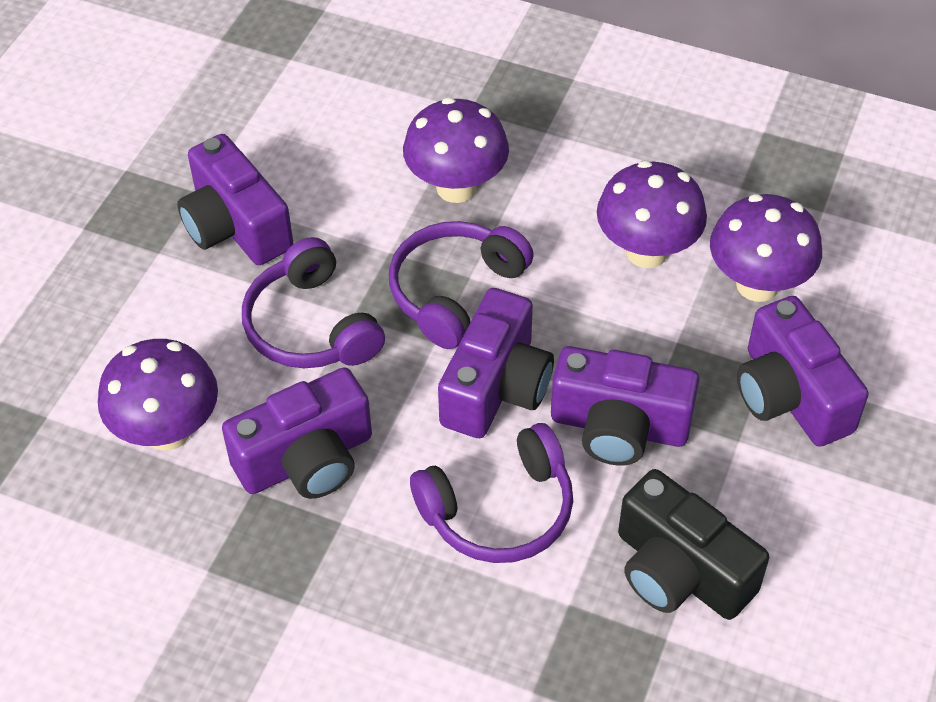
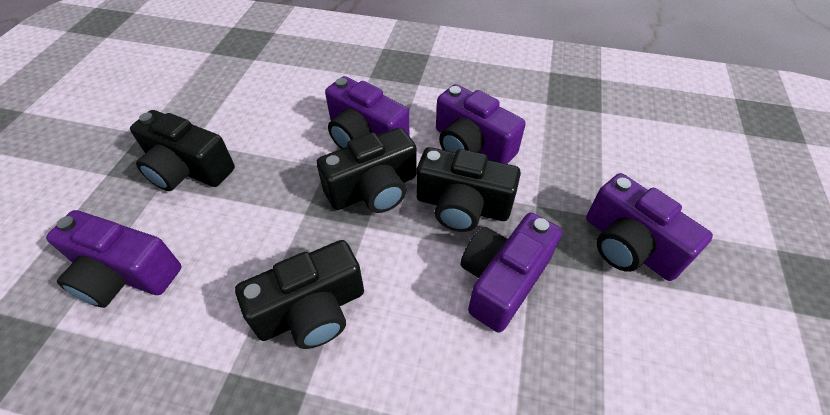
black camera: [618,469,769,620] = 1 -> [130,110,235,191] [235,240,364,349] [316,127,416,213] [416,147,521,232] = 4
purple headphones: [242,237,385,368] [389,221,534,349] [410,423,573,563] = 3 -> none = 0
purple mushroom: [98,339,218,451] [403,97,509,203] [597,161,707,268] [710,194,822,302] = 4 -> none = 0

